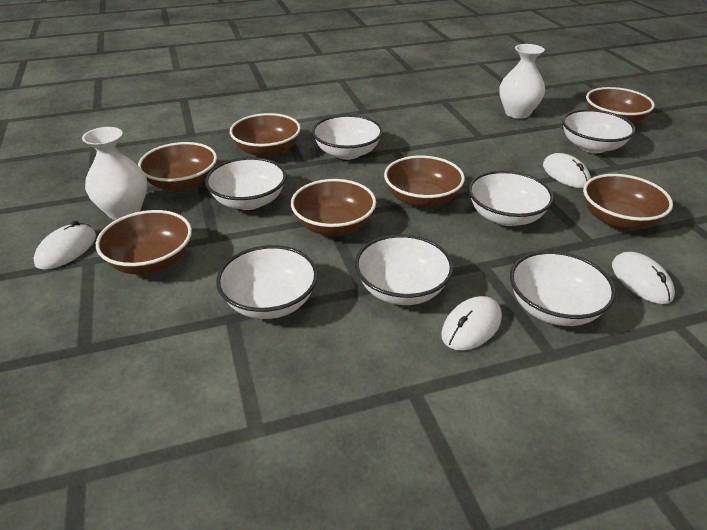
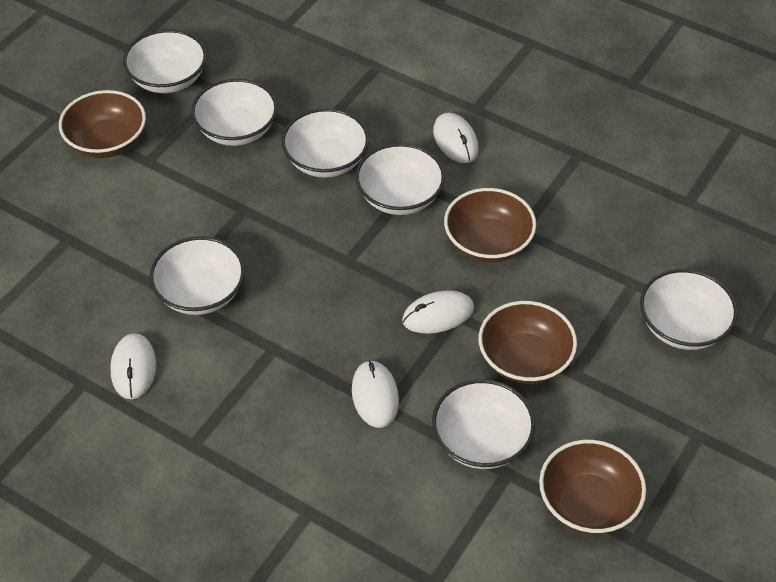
brown bowl: [96,210,192,274] [138,142,217,192] [230,113,301,158] [291,179,376,236] [384,156,465,208] [583,174,673,230] [586,87,655,124] = 7 -> [59,90,146,158] [444,188,536,263] [478,301,577,384] [539,440,646,534] = 4
white vase: [82,127,147,220] [499,44,545,119] = 2 -> none = 0

